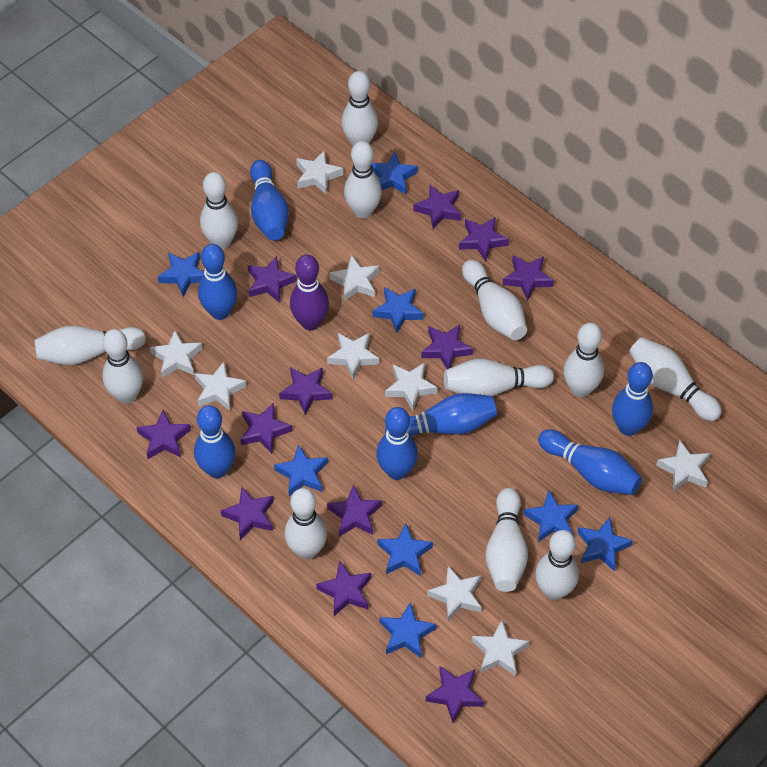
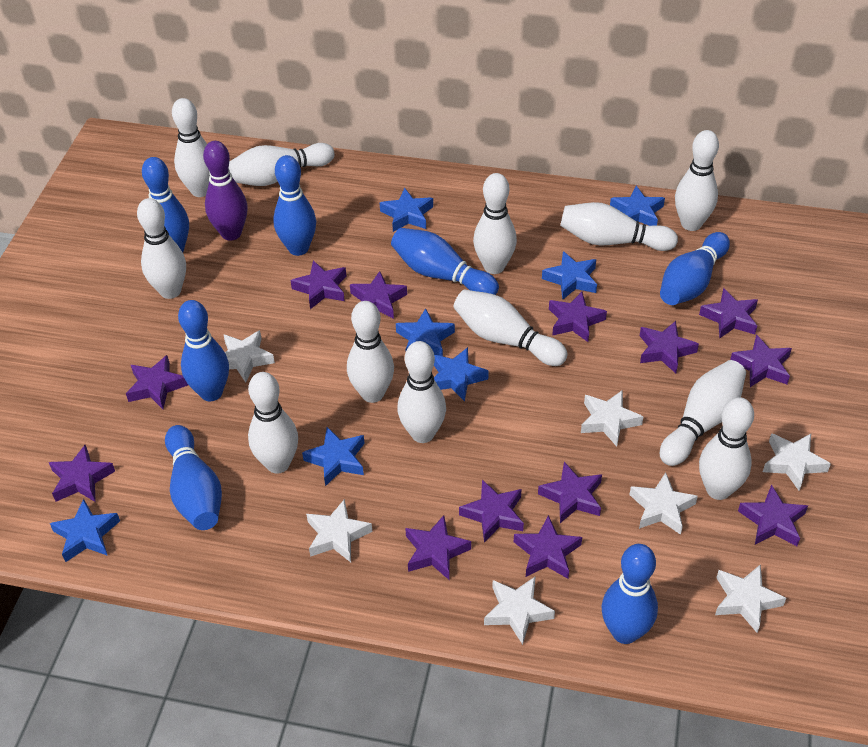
blue star: [157,252,204,297] [274,444,328,496] [371,151,418,194] [372,287,424,333] [377,524,433,576] [380,602,436,658] [523,490,578,542] [577,517,633,571] = 8 -> [50,499,120,562] [302,427,365,486] [380,188,433,232] [396,308,455,356] [434,347,488,402] [542,251,597,300] [610,186,665,226] = 7
purple star: [137,410,191,459] [220,487,274,540] [240,403,292,454] [248,256,297,303] [279,367,332,415] [316,561,371,616] [327,485,382,537] [413,185,461,229] [421,324,473,369] [426,666,484,723] [459,217,509,262] [502,255,554,301] = 12 -> [49,445,115,502] [126,355,188,409] [290,260,346,309] [350,271,407,319] [405,515,471,580] [459,480,524,543] [514,515,582,579] [538,462,602,523] [549,292,607,342] [640,321,699,373] [699,288,758,339] [730,334,792,387] [738,484,808,546] = 13
white star: [150,330,203,378] [194,362,246,411] [296,151,343,195] [327,333,379,379] [329,255,379,301] [385,362,438,411] [427,566,482,621] [472,620,529,676] [656,440,710,492] = 9 -> [223,330,275,383] [306,499,372,562] [484,576,555,645] [581,390,644,447] [629,472,698,535] [715,564,786,632] [763,433,831,491] = 7

